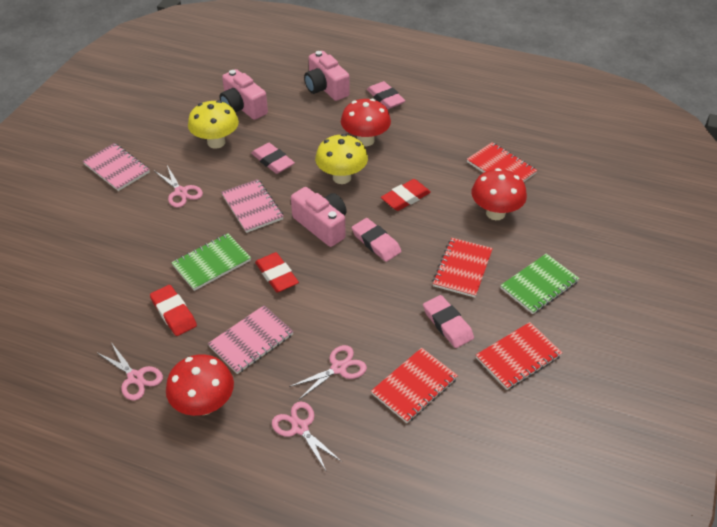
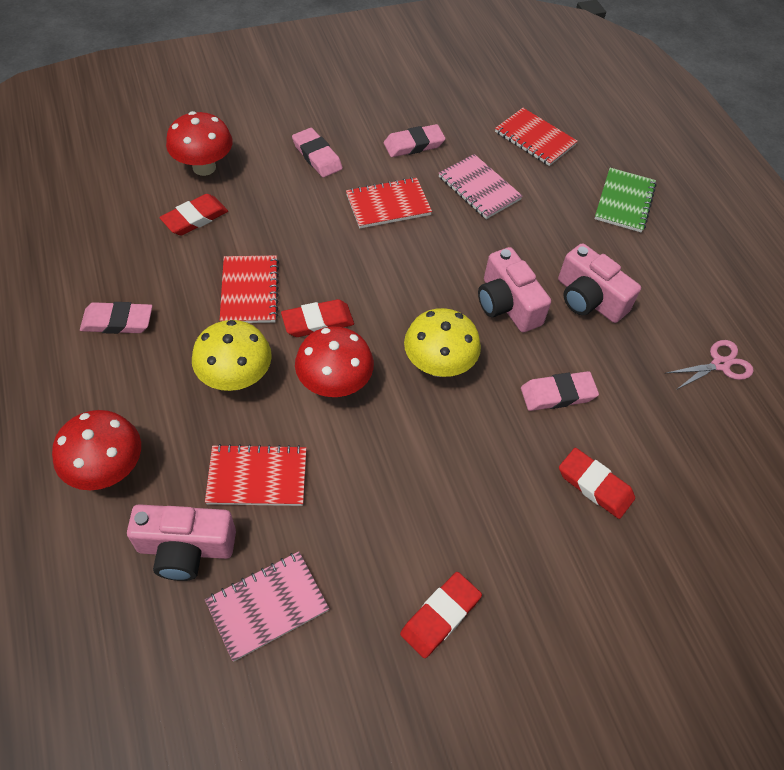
green notebook: [171,233,251,291] [500,254,580,314] = 2 -> [595,168,657,233] = 1
pink notebook: [83,143,150,191] [208,305,294,374] [221,179,284,233] = 3 -> [205,551,329,662] [439,154,523,219] = 2
pink scissors: [96,342,163,401] [155,166,203,208] [272,402,342,471] [289,345,367,400] = 4 -> [667,340,754,390] = 1
red eraser: [150,285,197,336] [255,252,299,292] [381,179,431,211] = 3 -> [159,194,228,236] [281,299,354,337] [400,572,482,658] [559,448,635,519] = 4

